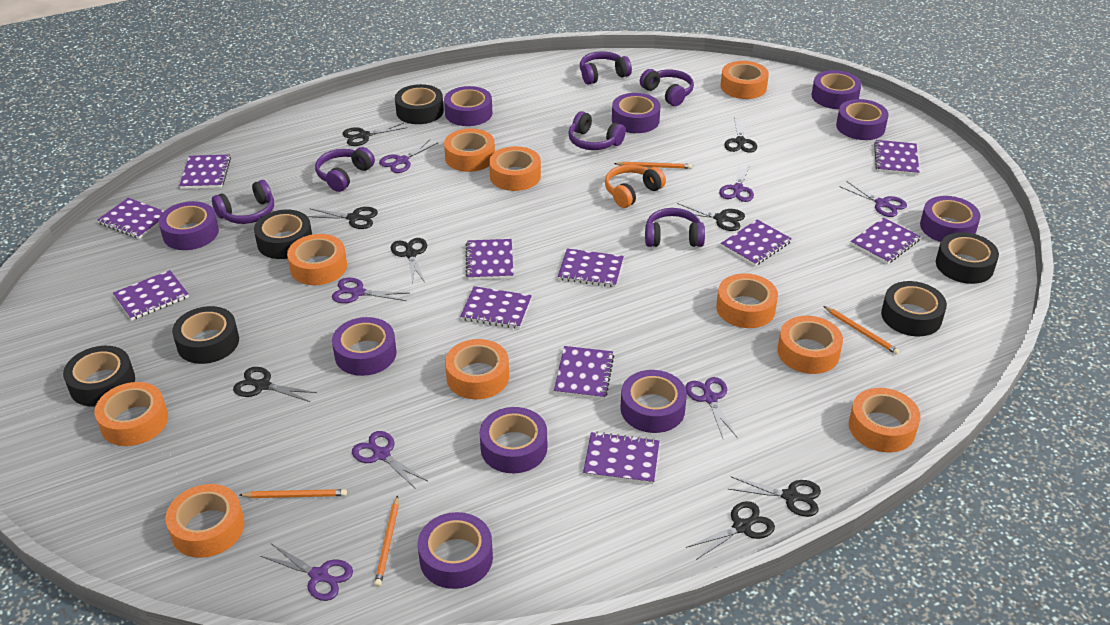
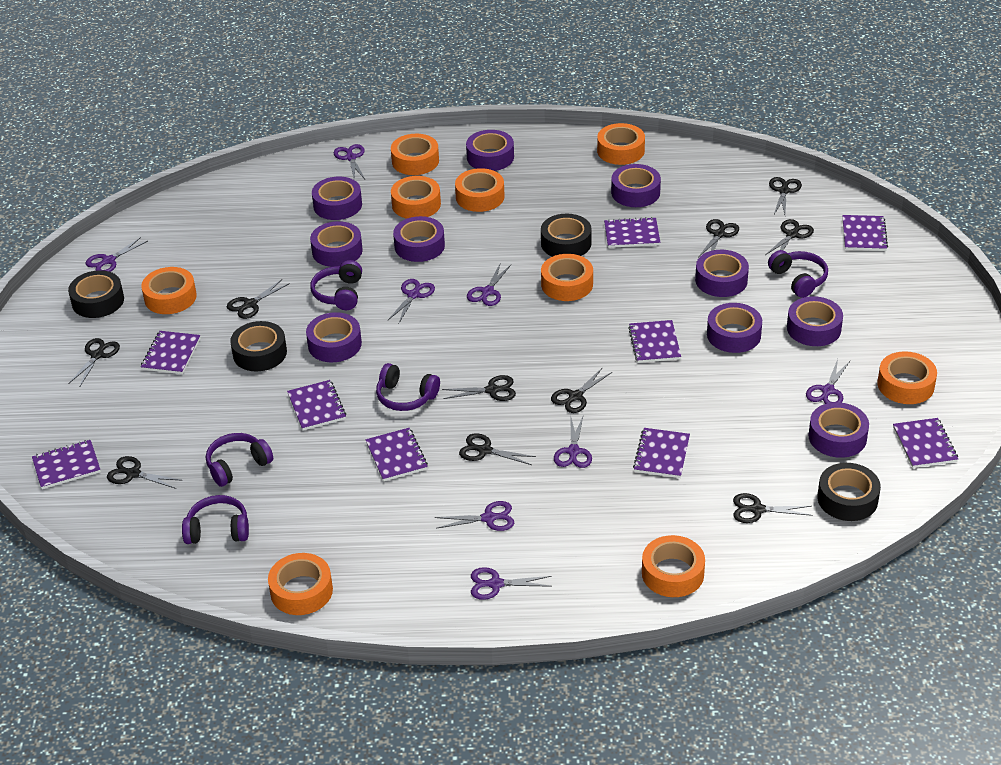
black scissors: [233,367,317,402] [307,207,378,229] [342,123,408,146] [391,238,427,285] [677,203,745,231] [686,501,775,560] [724,117,757,153] [728,476,821,517] = 8 -> [68,338,120,386] [107,456,183,489] [227,279,290,319] [442,375,516,401] [459,433,536,465] [551,367,612,413] [699,219,739,257] [733,493,813,523] [765,219,814,255] [769,177,802,215] = 10
black tape: [63,346,135,407] [172,306,239,364] [254,210,312,259] [395,84,444,124] [881,281,947,337] [936,232,999,284] = 6 -> [68,270,124,318] [230,321,287,371] [541,214,592,257] [817,463,881,521] = 4
orange headphones: [605,164,666,208] = 1 -> none = 0
orange pencil: [240,489,347,498] [374,495,399,587] [614,162,692,169] [824,306,900,355] = 4 -> none = 0
orange tape: [94,382,168,446] [165,484,244,558] [287,234,347,285] [444,128,495,172] [445,339,509,399] [489,146,541,191] [716,273,778,328] [721,61,769,99] [778,316,843,374] [849,388,921,452] = 10 -> [141,267,197,314] [268,553,333,615] [391,134,439,175] [391,176,441,219] [455,168,505,212] [541,254,593,301] [597,123,645,165] [642,535,705,597] [878,351,937,404] = 9
purple headphones: [212,180,274,224] [315,147,375,192] [568,111,626,150] [580,51,632,85] [640,69,694,106] [645,208,705,247] = 6 -> [182,495,249,544] [206,433,273,487] [310,260,362,310] [376,363,440,411] [768,250,828,298] = 5
purple notebook: [97,198,164,239] [113,270,189,321] [179,155,231,189] [460,286,532,329] [466,239,514,280] [554,346,614,399] [558,248,624,287] [583,432,660,484] [721,220,792,266] [851,217,921,264] [874,140,919,175] = 11 -> [32,440,101,489] [141,331,200,374] [287,380,346,430] [365,428,428,481] [604,217,660,248] [628,320,681,363] [633,428,690,478] [842,215,888,251] [893,418,958,468] = 9
purple scissors: [260,544,353,601] [332,278,409,303] [352,431,428,489] [379,140,437,173] [685,377,738,438] [719,163,754,202] [839,181,907,217] = 7 -> [85,237,148,272] [334,144,365,180] [388,279,435,323] [435,501,514,531] [467,262,511,306] [471,567,552,600] [554,417,592,468] [806,359,850,404] = 8

